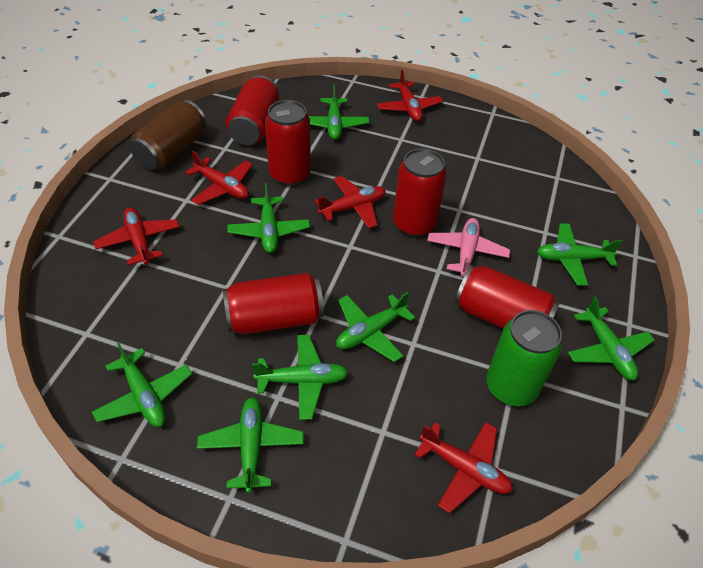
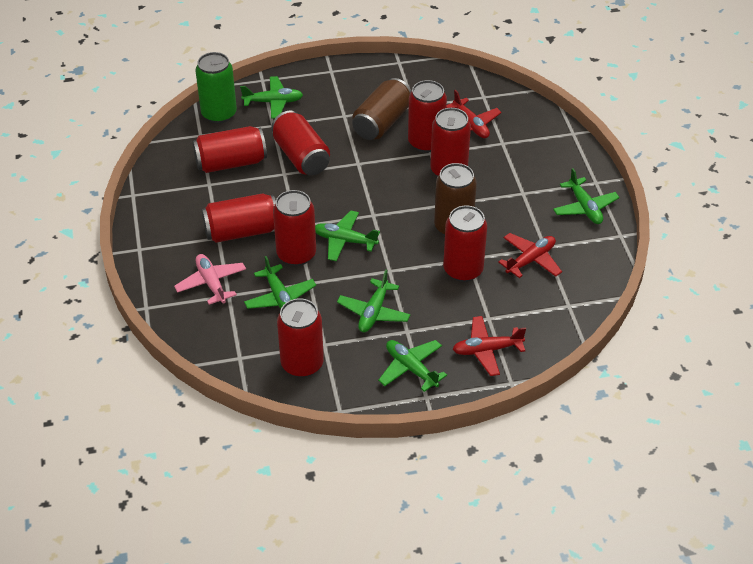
brown can: [129,100,206,169] = 1 -> [352,78,412,140] [434,163,477,236] = 2
green plane: [92,342,192,427] [197,398,304,493] [227,183,310,253] [252,335,348,420] [309,85,369,140] [336,292,415,362] [537,223,622,286] [568,297,655,380] = 8 -> [240,76,303,119] [244,256,316,309] [315,210,380,261] [337,270,410,332] [378,340,447,392] [553,168,620,224] = 6
red can: [223,273,324,334] [226,75,279,145] [265,100,311,186] [393,148,447,237] [455,265,560,329] = 5 -> [193,126,267,173] [202,193,276,243] [271,111,330,175] [273,190,316,266] [277,299,324,377] [408,80,447,153] [430,108,471,177] [443,205,487,282] = 8
red plane: [93,207,180,265] [185,151,253,205] [315,176,386,229] [377,69,443,121] [414,422,513,513] = 5 -> [446,90,502,138] [453,316,526,376] [498,233,562,278] = 3

